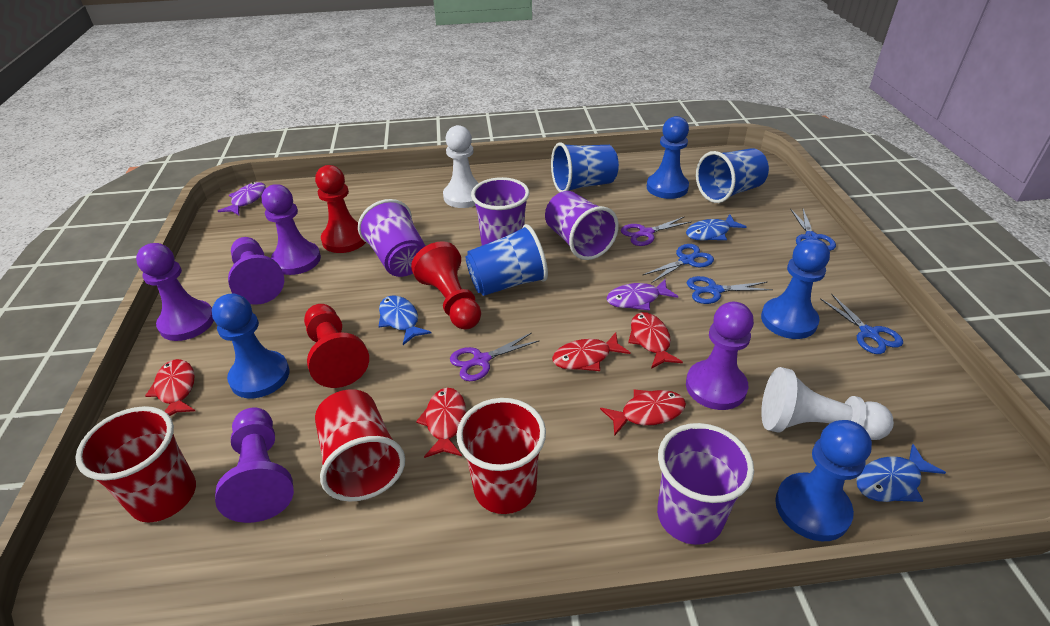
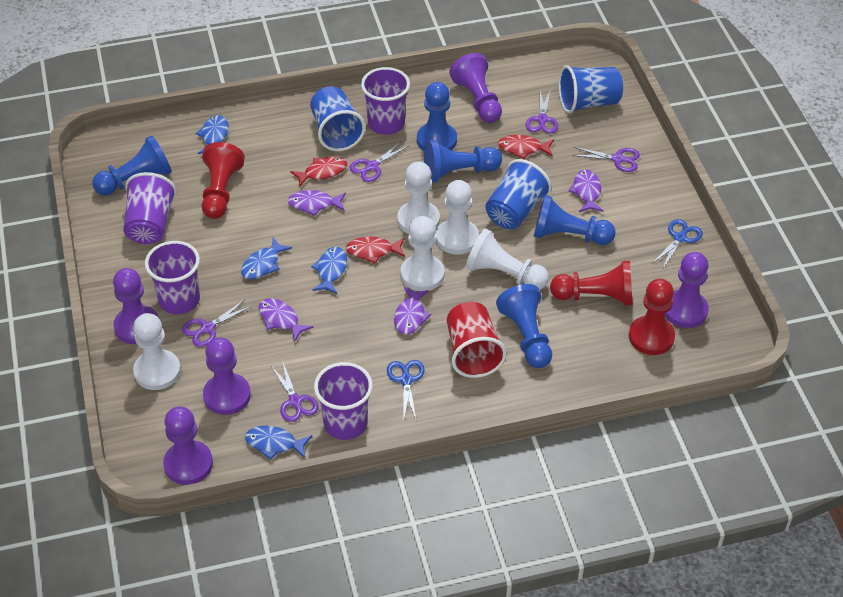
blue fish: [379,295,431,345] [686,214,746,241] [856,444,946,502] = 3 -> [195,115,229,154] [241,237,292,279] [245,426,312,460] [311,247,347,294] = 4
blue pawn: [212,294,290,398] [647,116,689,199] [761,238,830,339] [775,420,872,541] = 4 -> [92,135,172,196] [417,82,457,151] [424,140,502,182] [496,284,552,368] [534,195,616,245] = 5
blue scissors: [643,244,714,283] [687,276,773,304] [790,209,836,251] [820,293,903,354] = 4 -> [387,360,425,422] [652,219,703,268] = 2
purple fish: [218,182,266,215] [606,279,678,311] = 2 -> [259,298,313,342] [288,190,346,216] [394,287,431,335] [568,169,603,212] = 4
purple scissors: [450,333,539,381] [621,216,691,246] = 2 -> [182,300,252,347] [271,360,319,422] [350,141,409,182] [526,89,558,134] [572,147,640,172] = 5
red cup: [75,406,196,522] [315,389,405,502] [456,398,546,514] = 3 -> [447,302,507,378] = 1
red fish: [145,359,195,416] [416,388,466,458] [552,332,631,371] [600,389,686,436] [628,312,683,369] = 5 -> [290,157,347,187] [346,237,405,264] [498,135,554,159] = 3
white pawn: [443,125,479,208] [761,367,894,440] = 2 -> [133,313,181,390] [397,161,440,234] [401,216,444,291] [436,180,479,255] [466,228,549,290] = 5

